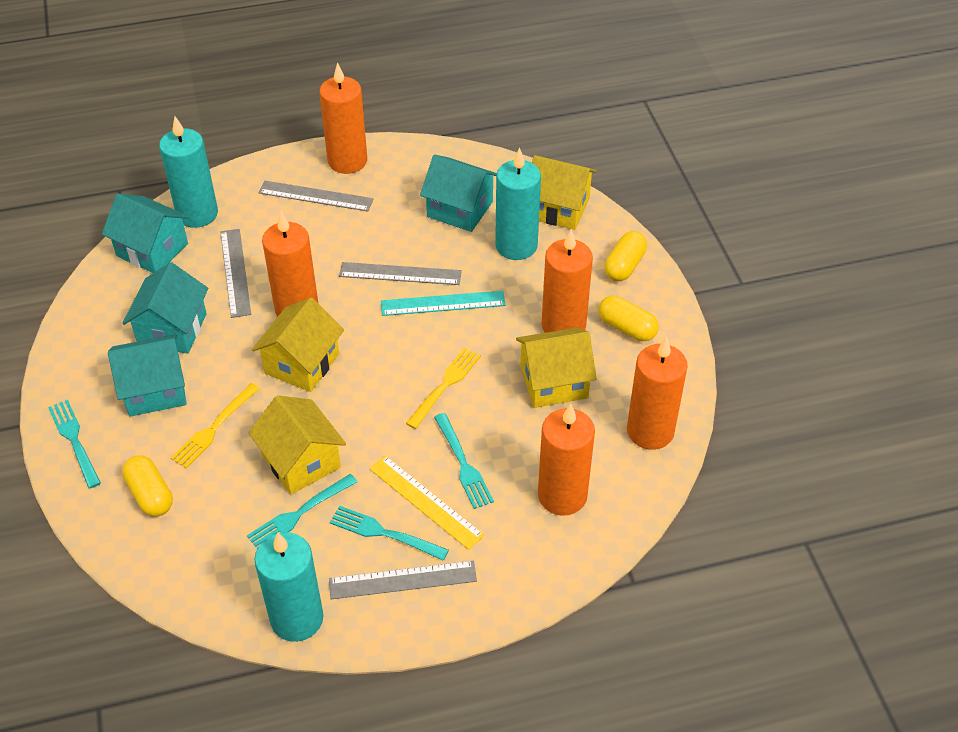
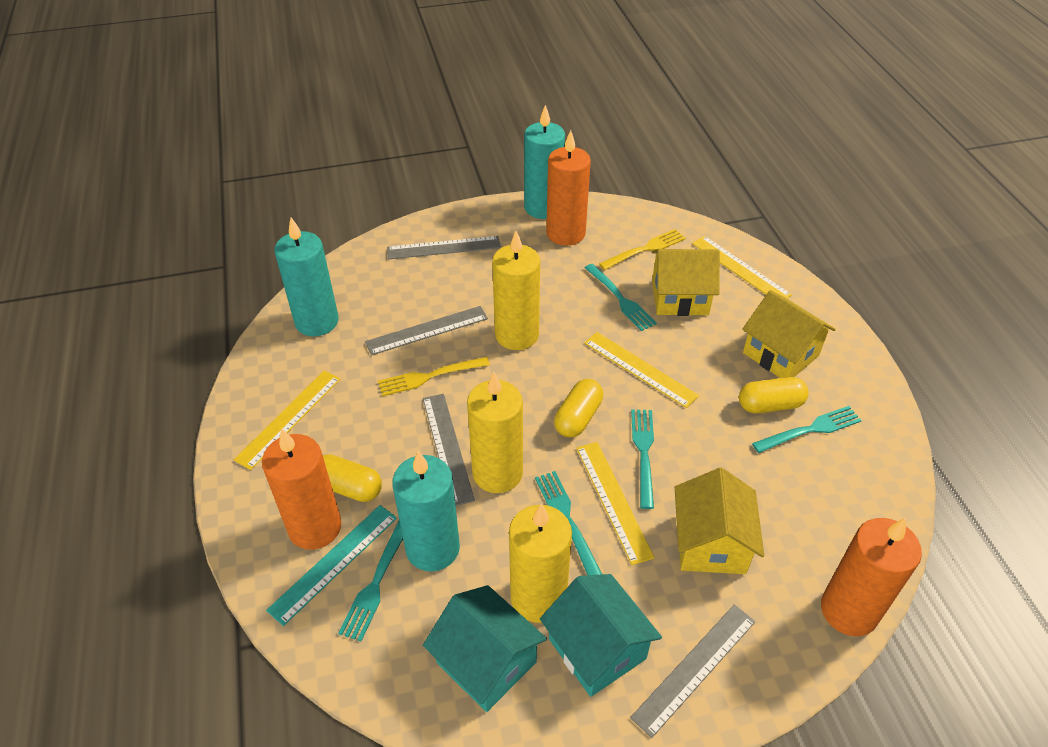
orange candle: [262,212,319,317] [319,62,367,174] [538,404,595,516] [542,229,593,333] [627,337,688,449] = 5 -> [262,429,341,550] [546,130,591,246] [821,518,922,636] = 3
turquoise fork: [48,400,101,488] [247,474,357,549] [330,506,449,560] [434,413,494,509] = 4 -> [338,521,403,641] [535,471,602,575] [585,264,657,331] [631,409,654,509] [752,406,862,453] = 5
turquoise house: [102,193,189,273] [108,334,187,417] [123,262,208,354] [420,154,497,232] = 4 -> [423,585,547,712] [540,574,662,697] = 2
yellow candle: none = 0 -> [467,372,523,493] [492,231,540,350] [509,504,572,623] = 3
yellow house: [248,395,346,494] [252,297,344,392] [516,327,597,408] [532,155,597,230] = 4 -> [652,249,720,316] [675,468,764,574] [742,290,836,378] = 3
yellow ruler: [369,455,485,550] = 1 -> [234,370,340,470] [577,442,655,565] [584,332,699,408] [692,236,792,299] = 4

